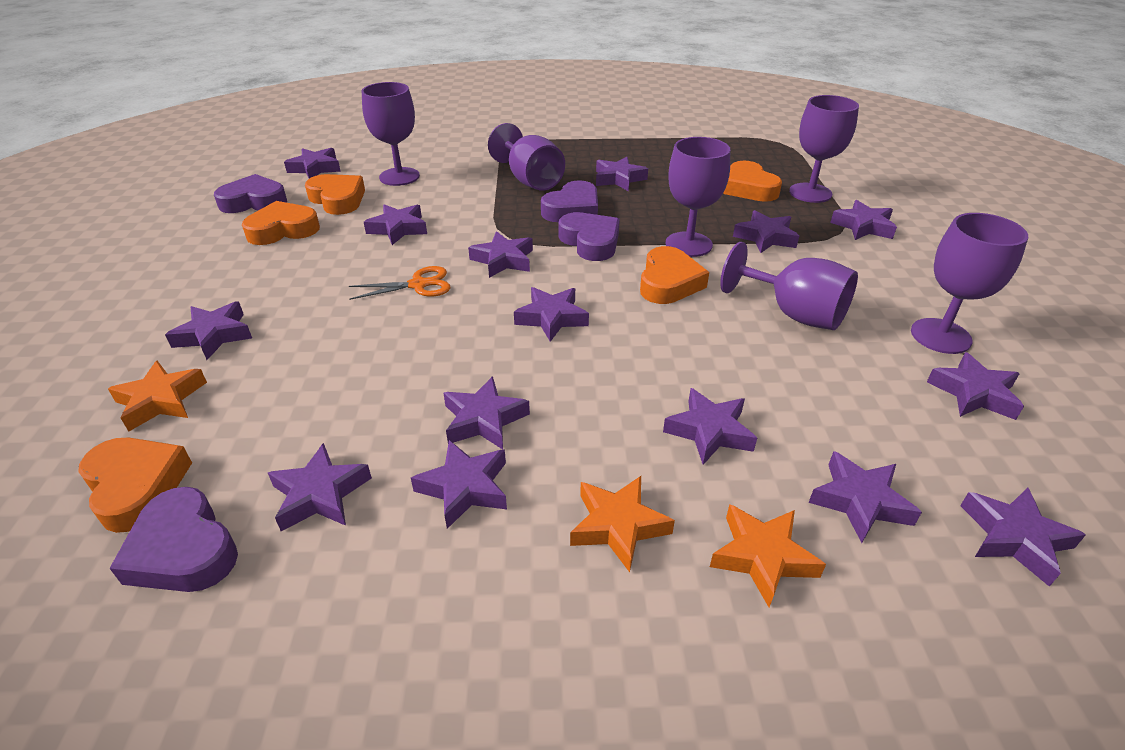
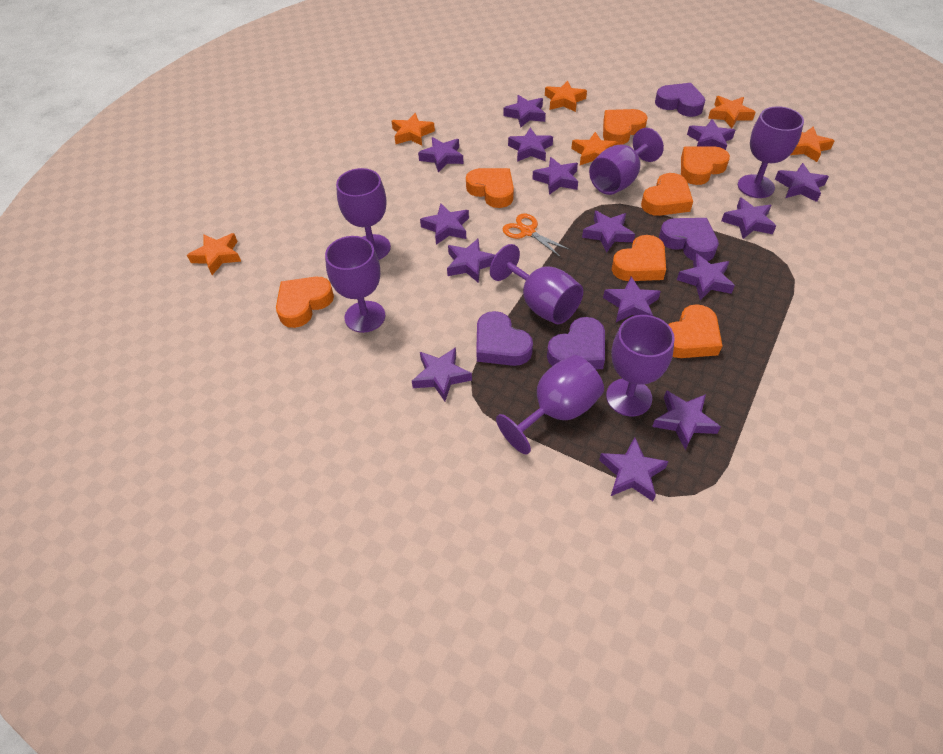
orange heart: [78,438,192,533] [242,201,320,245] [305,174,365,215] [640,246,709,304] [723,160,782,202] = 5 -> [276,277,334,328] [466,168,514,208] [603,109,647,145] [612,235,666,281] [641,173,693,216] [668,304,722,358] [681,146,730,185] = 7
orange star: [108,361,207,432] [570,476,675,572] [710,504,826,607] = 3 -> [187,233,241,275] [392,113,435,146] [545,81,587,112] [571,132,618,165] [708,96,756,128] [791,126,834,162] = 6
purple goblet: [362,82,420,186] [488,123,565,191] [666,137,730,257] [720,242,858,330] [789,95,859,203] [911,213,1028,354] = 6 -> [325,236,385,333] [336,168,391,260] [490,244,583,324] [496,355,604,455] [589,128,664,195] [606,315,675,416] [738,106,804,198] = 7

